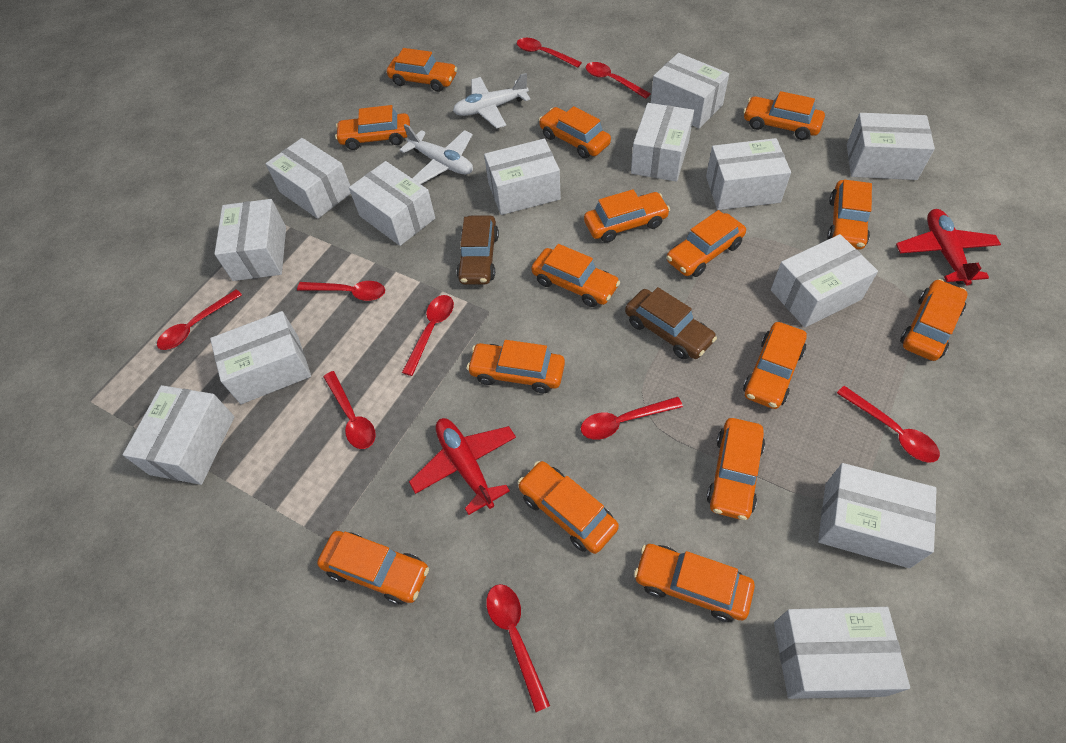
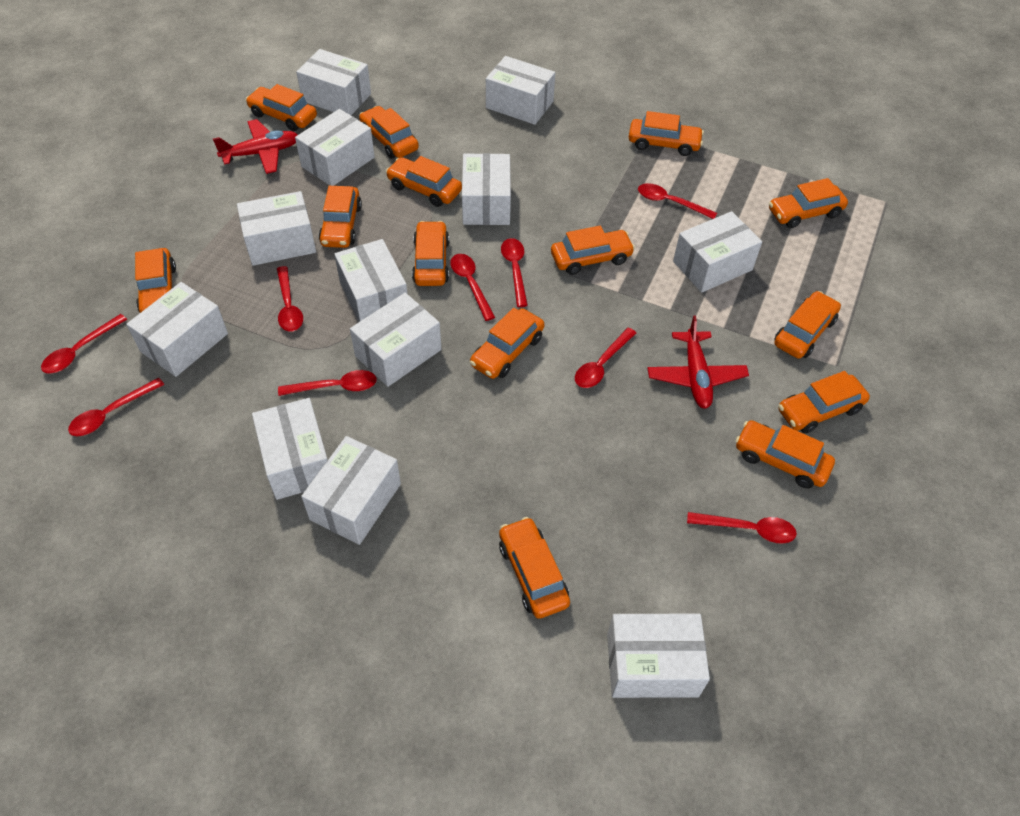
brown car: [456,215,499,285] [625,287,717,359] = 2 -> none = 0
orange car: [317,531,429,605] [335,105,410,150] [387,48,457,92] [467,340,565,393] [518,461,619,554] [531,244,620,307] [539,106,611,158] [584,189,670,243] [634,544,755,622] [666,210,746,277] [707,418,765,520] [743,91,825,140] [743,322,807,409] [827,180,872,250] [900,279,968,361] = 15 -> [135,248,176,313] [246,84,317,131] [319,186,362,248] [359,106,419,159] [386,156,462,207] [412,221,449,286] [470,308,545,379] [499,517,570,619] [551,225,635,275] [629,111,704,156] [736,420,835,489] [769,178,848,228] [774,291,841,359] [778,371,870,434] = 14
white box: [123,385,235,485] [210,311,311,404] [214,199,286,281] [266,138,351,219] [349,161,435,246] [484,138,561,215] [631,103,694,182] [651,53,729,128] [706,138,791,210] [771,234,878,328] [774,607,910,699] [818,463,937,568] [847,113,935,180] = 13 -> [126,282,228,377] [237,191,316,266] [252,398,328,500] [295,109,375,186] [296,49,371,115] [301,436,401,545] [334,239,407,322] [350,293,441,387] [462,153,511,225] [486,56,555,125] [607,614,710,698] [673,211,762,293] = 12
white plane: [400,124,473,184] [453,73,530,129] = 2 -> none = 0

